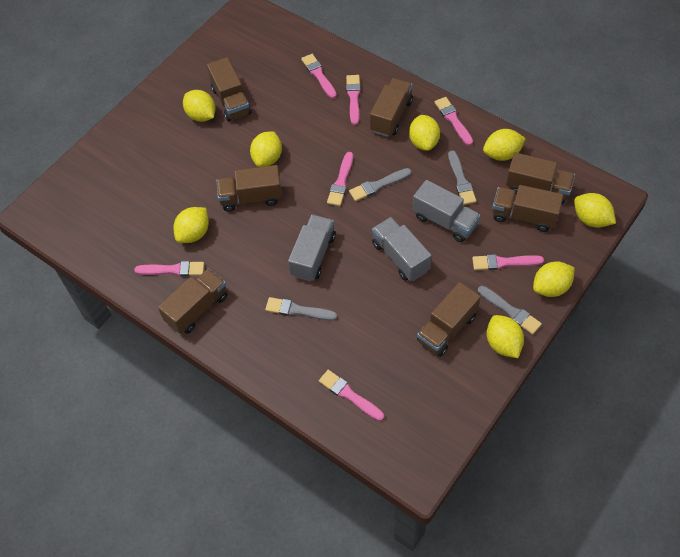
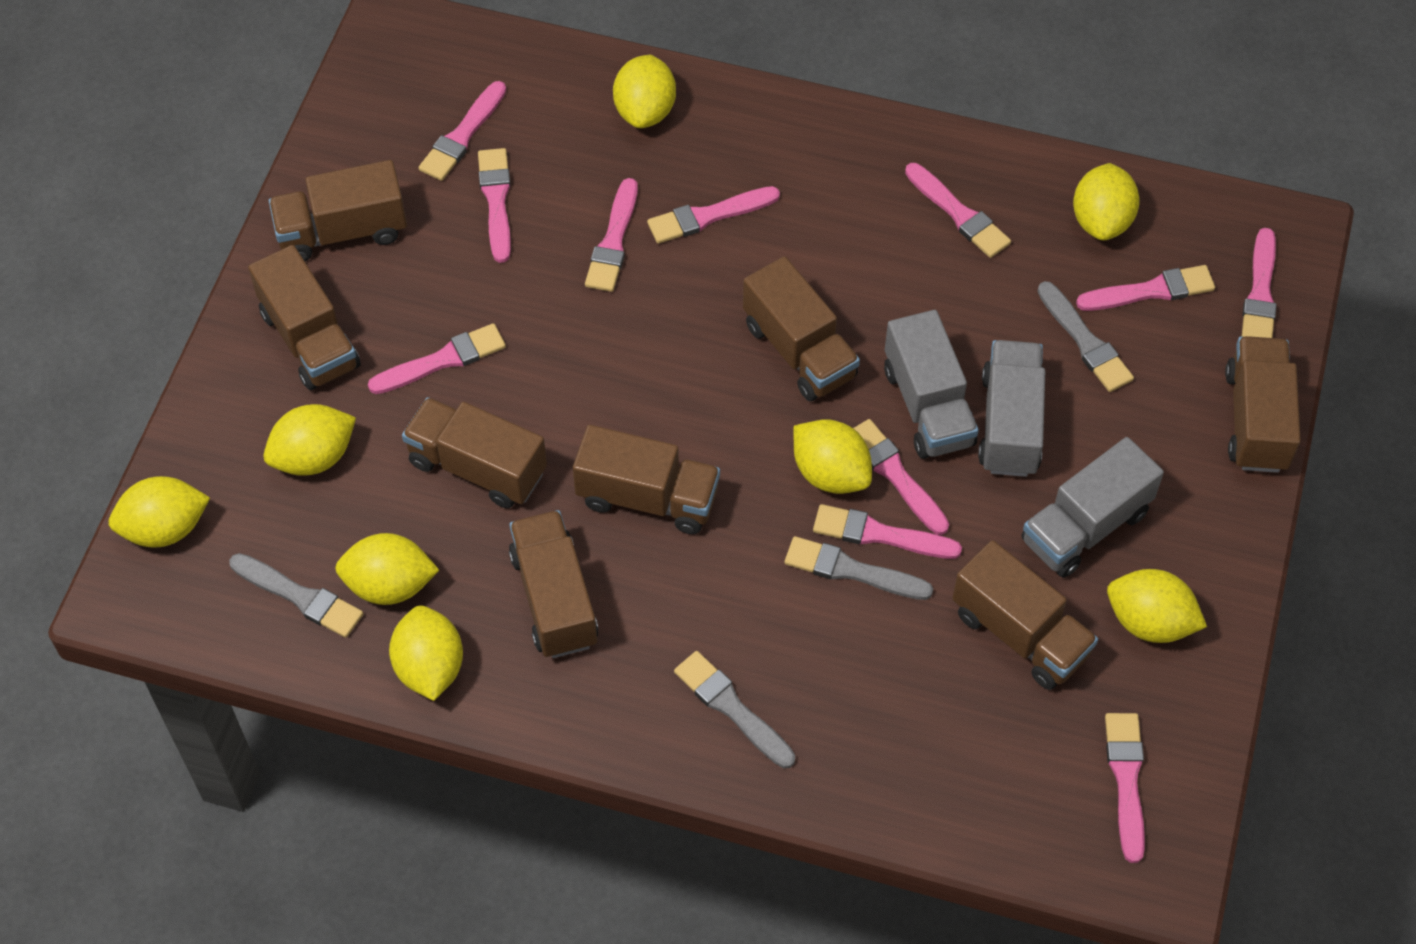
brown truck: [158,268,228,334] [207,57,252,121] [216,165,282,211] [370,78,413,137] [417,282,481,357] [492,185,563,232] [506,153,575,205] = 7 -> [248,245,361,390] [269,160,407,261] [402,397,547,508] [509,510,599,658] [573,425,720,534] [743,256,860,401] [952,540,1098,690] [1225,336,1301,473] = 8
pink brush: [134,261,204,277] [301,54,337,99] [319,370,384,421] [327,152,353,206] [346,75,361,125] [434,97,473,146] [472,254,544,270] = 7 -> [368,323,506,394] [418,81,506,181] [478,148,511,263] [585,178,638,292] [647,186,780,244] [813,504,962,559] [854,419,949,535] [905,163,1011,258] [1076,265,1215,311] [1105,713,1145,863] [1242,228,1277,338] = 11

